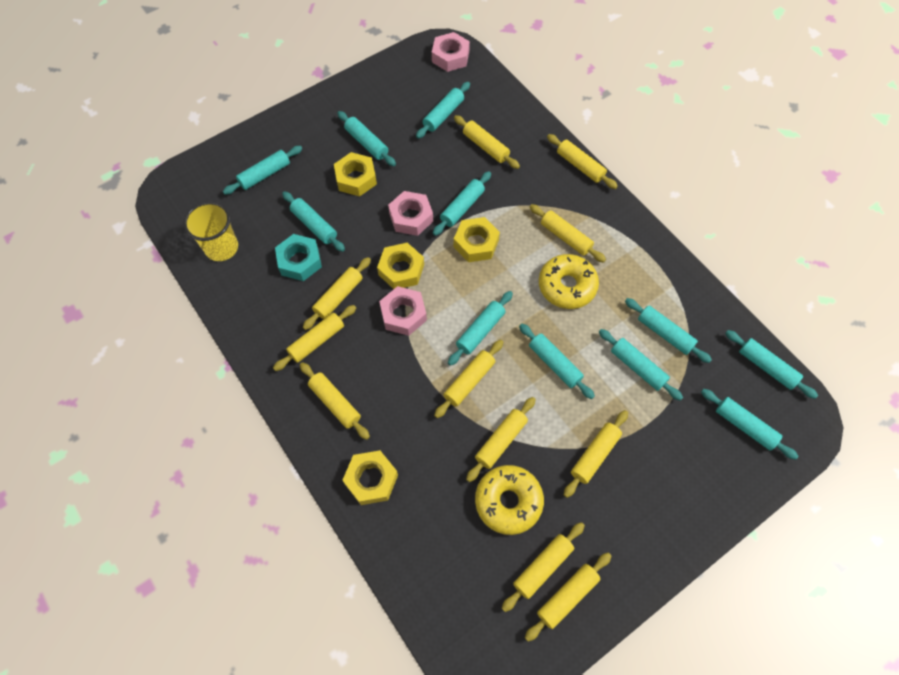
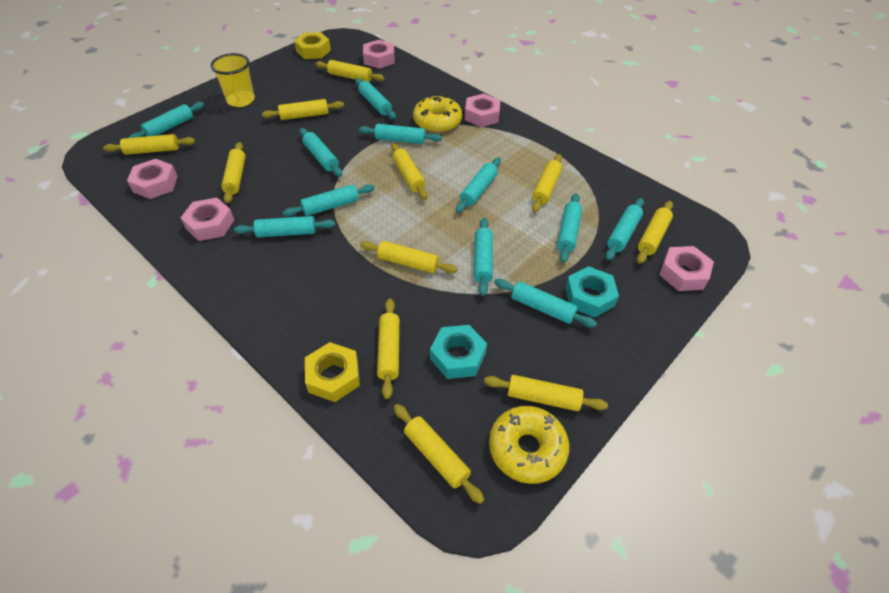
pink nut: [379,286,427,336] [388,191,433,236] [432,32,470,72] = 3 -> [127,159,178,199] [181,198,234,241] [363,40,394,69] [465,94,500,127] [659,246,714,291] = 5
turquoise nut: [275,234,322,281] = 1 -> [430,325,487,379] [565,266,619,318] = 2
yellow nut: [334,152,377,196] [342,450,398,505] [377,243,424,289] [454,217,500,262] = 4 -> [294,32,331,59] [305,342,360,402] = 2

